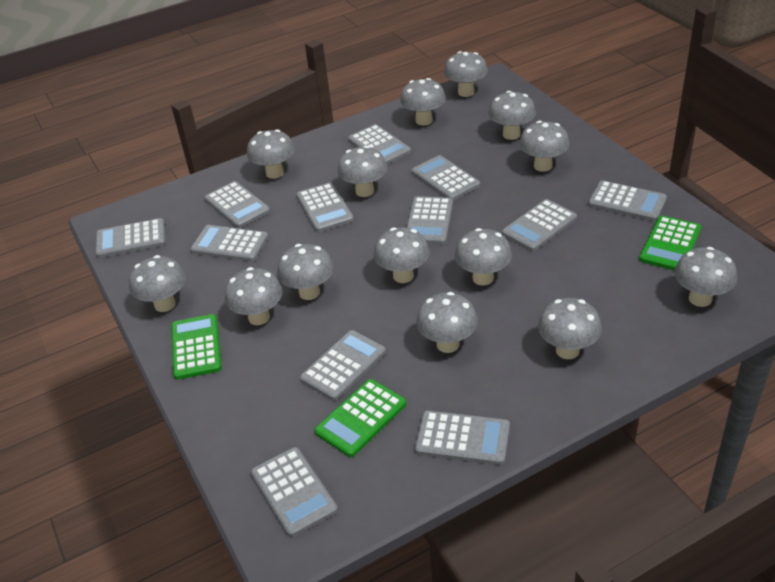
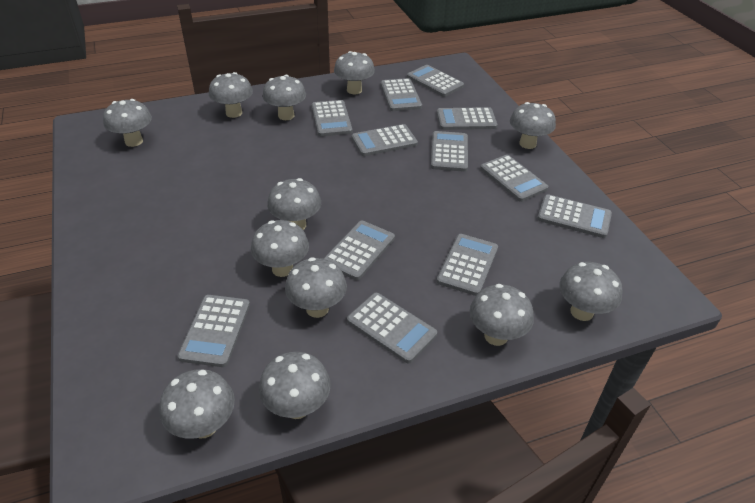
green calculator: [171,314,222,380] [315,379,406,457] [639,216,701,270] = 3 -> none = 0
grey mushroom: [129,255,186,312] [225,267,283,325] [247,129,295,179] [277,244,334,300] [338,146,387,197] [374,227,430,283] [400,78,446,125] [416,292,478,353] [444,51,488,97] [455,228,512,286] [488,91,536,140] [519,121,569,172] [538,298,602,359] [674,247,737,307] = 14 -> [103,99,152,147] [159,369,235,439] [209,72,253,118] [251,220,309,277] [259,352,330,419] [262,75,306,120] [267,178,321,230] [285,257,347,318] [334,51,375,94] [469,284,534,346] [510,102,556,149] [559,262,623,321] = 12

